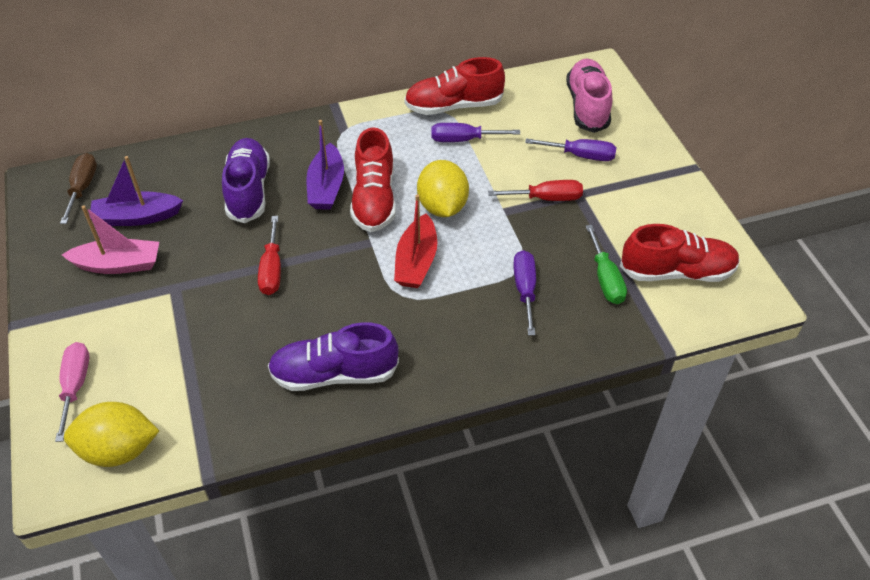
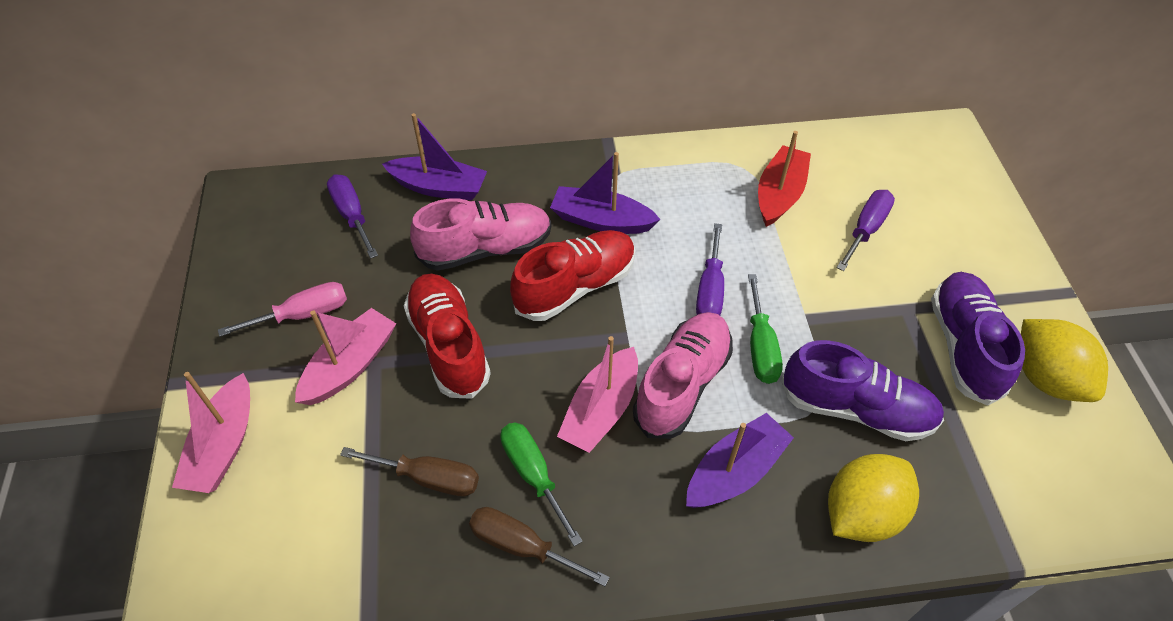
brown screwdriver: [60,153,97,224] = 1 -> [340,447,479,496] [469,507,610,586] = 2
green screwdriver: [586,225,627,304] = 1 -> [500,422,583,546] [748,274,783,384] = 2
pink boat: [62,205,159,274] = 1 -> [172,372,250,493] [295,308,396,405] [557,336,638,453] = 3
pink shoe: [566,59,612,133] = 1 -> [410,198,551,271] [633,312,733,439] = 2
purple boat: [90,156,183,226] [306,120,344,210] = 2 -> [382,113,487,200] [550,152,661,234] [686,413,794,508] = 3
red screwdriver: [258,216,281,295] [488,180,583,201] = 2 -> none = 0
red shoe: [350,127,396,232] [404,57,505,115] [620,224,740,282] = 3 -> [404,273,491,399] [510,230,636,321] = 2

